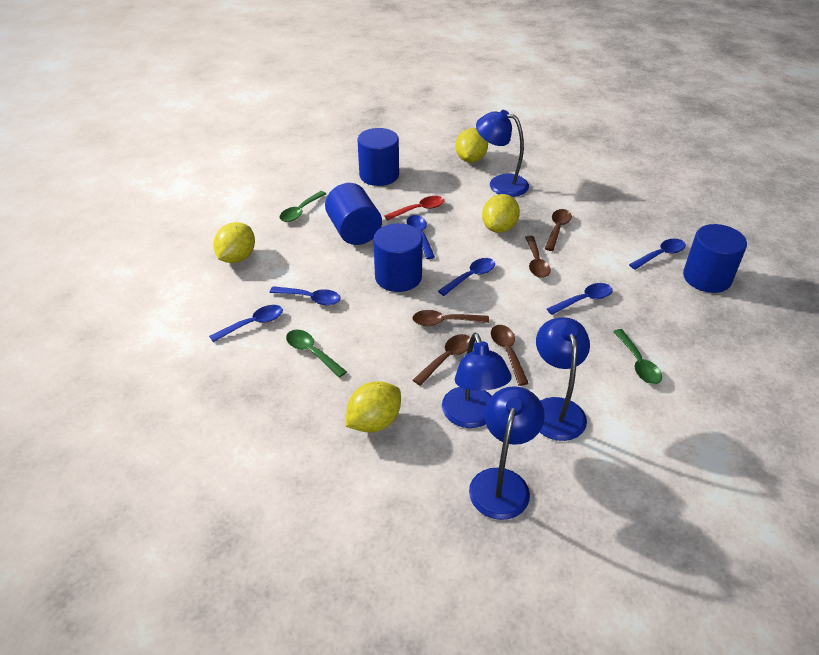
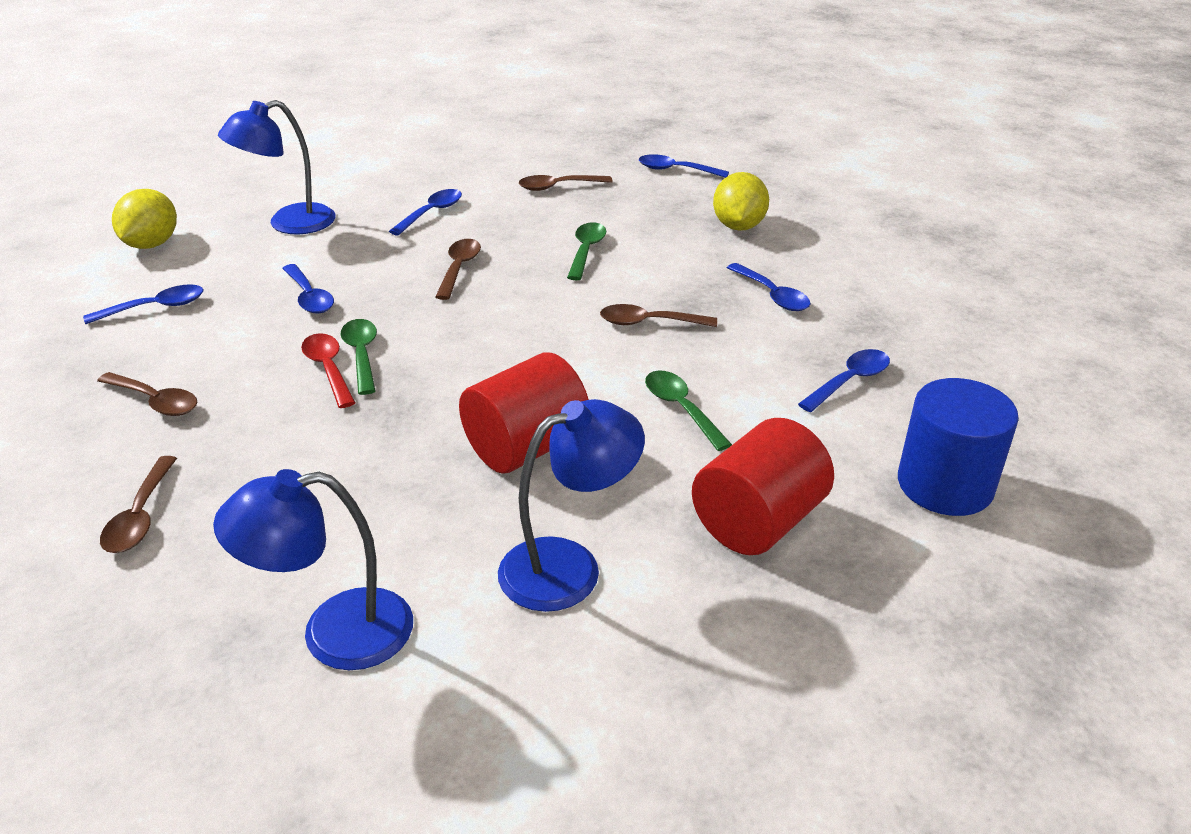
blue cylinder: [325,183,382,245] [357,128,399,186] [373,223,423,292] [683,224,747,293] = 4 -> [898,378,1019,516] = 1
blue lamp: [442,333,512,428] [469,386,545,520] [476,110,529,197] [536,317,590,441] = 4 -> [213,469,413,670] [218,100,336,234] [498,399,645,612] = 3
red cylinder: none = 0 -> [459,352,589,474] [692,418,834,555] = 2
yellow lemon: [213,222,255,263] [346,381,401,433] [456,128,488,163] [482,194,520,233] = 4 -> [112,189,177,249] [713,172,769,231] = 2

